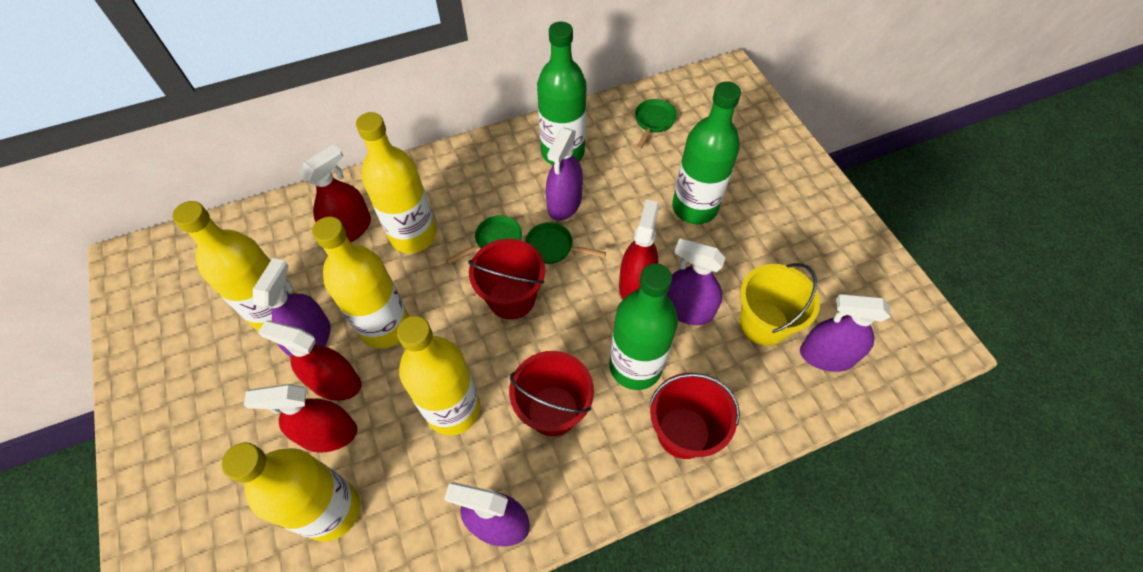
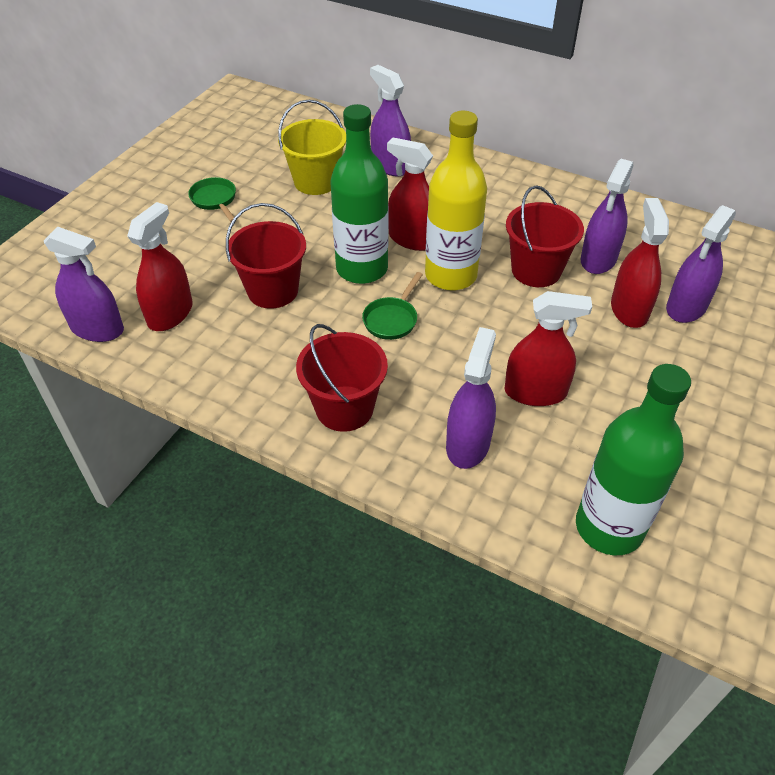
green bottle: [537,21,586,165] [609,263,678,390] [672,81,741,224] = 3 -> [330,104,388,284] [576,364,691,555] = 2
green pan: [446,216,522,264] [525,222,606,264] [635,99,677,150] = 3 -> [188,177,236,222] [362,272,423,340] = 2
yellow bottle: [172,201,295,331] [221,442,361,542] [312,217,409,349] [356,112,436,253] [397,316,481,436] = 5 -> [425,111,487,291] = 1

